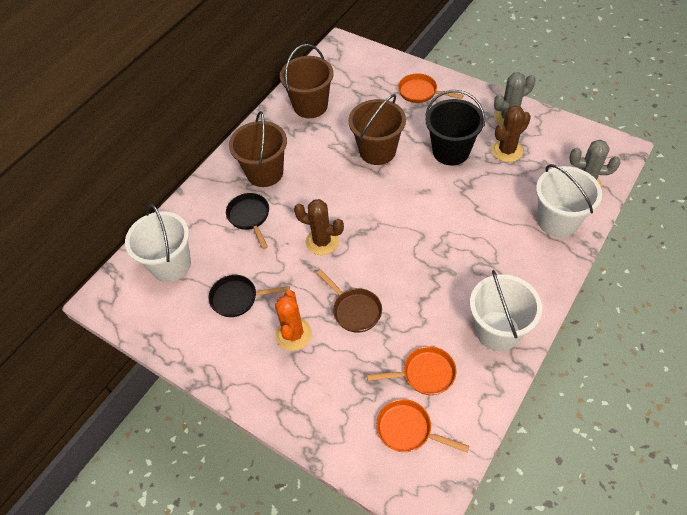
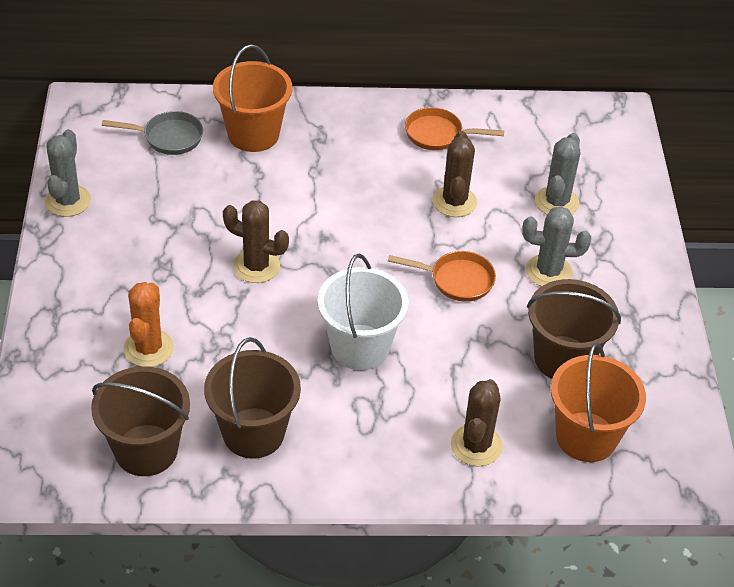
black bucket: [425,90,485,165] = 1 -> none = 0
black pan: [209,275,290,317] [226,193,269,249] = 2 -> none = 0
brown cactus: [294,199,344,255] [492,105,531,162] = 2 -> [223,200,289,283] [433,131,477,217] [451,379,503,466] = 3
brown pan: [317,269,382,333] = 1 -> none = 0
grey cactus: [494,72,536,125] [570,140,621,189] = 2 -> [45,129,91,217] [522,206,591,287] [535,133,580,214] = 3
grey pan: none = 0 -> [102,111,203,155] = 1
orange bucket: none = 0 -> [213,45,292,152] [551,342,646,462] = 2
orange pan: [367,346,457,395] [376,399,469,452] [398,73,464,103] = 3 -> [388,251,496,302] [405,107,504,150] = 2
white bucket: [125,204,191,282] [470,270,542,351] [536,164,602,237] = 3 -> [317,254,409,370] = 1

